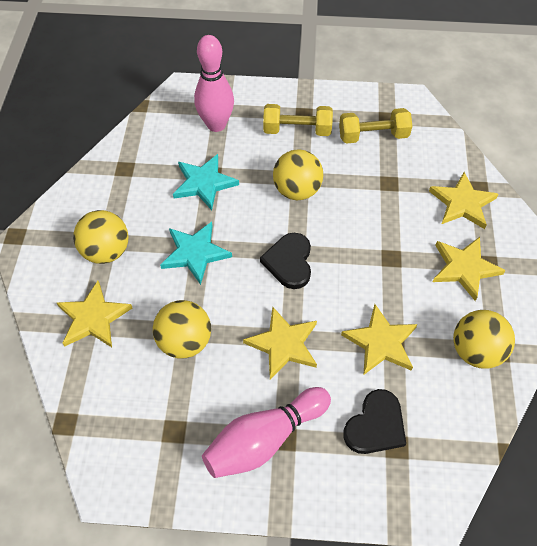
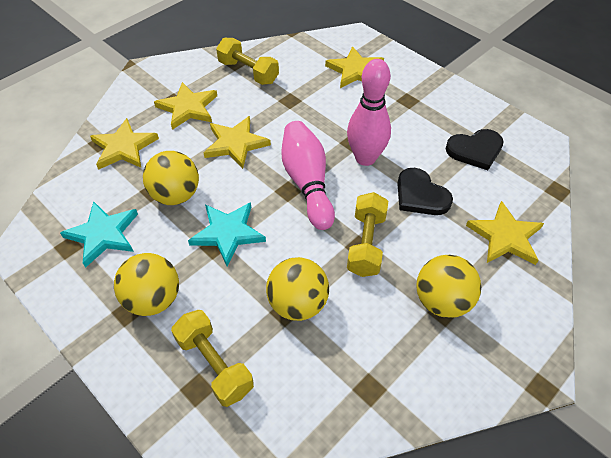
yellow dumbbell: [263,104,333,136] [339,108,412,144] = 2 -> [171,310,254,407] [216,38,279,85] [347,192,388,277] = 3

